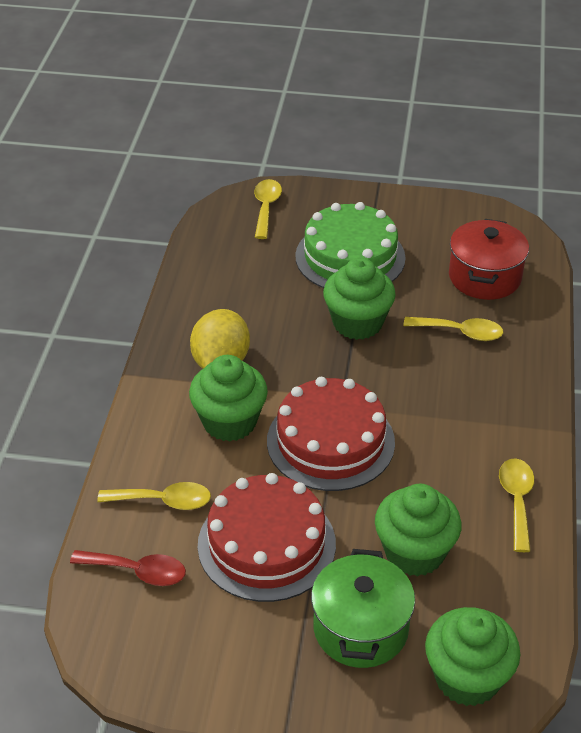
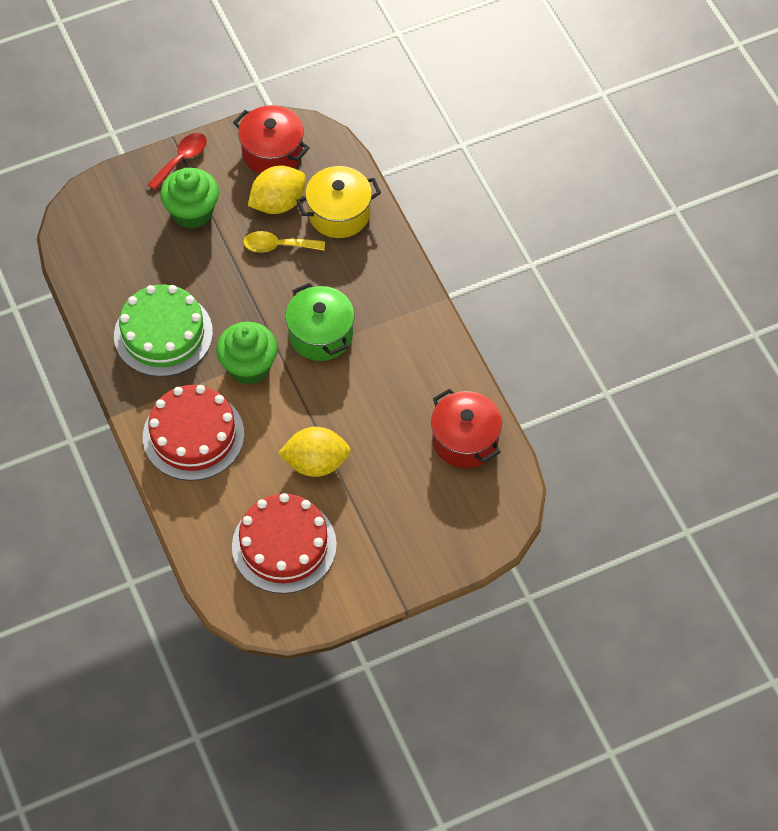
green cupcake: [189,355,268,441] [323,258,396,340] [375,484,462,576] [425,607,521,706] = 4 -> [160,168,219,229] [216,322,278,385] = 2
red pot: [449,219,529,300] = 1 -> [233,105,309,174] [431,388,502,468] = 2
yellow lemon: [190,309,250,369] = 1 -> [248,166,306,214] [278,427,351,477] = 2
yellow pot: none = 0 -> [296,166,381,238] = 1
yellow spoon: [97,482,211,510] [254,179,282,239] [403,317,503,341] [499,458,534,552] = 4 -> [243,231,325,252] = 1

